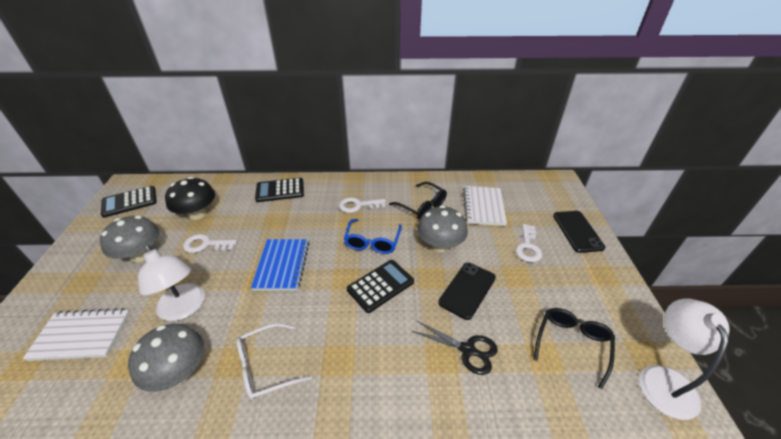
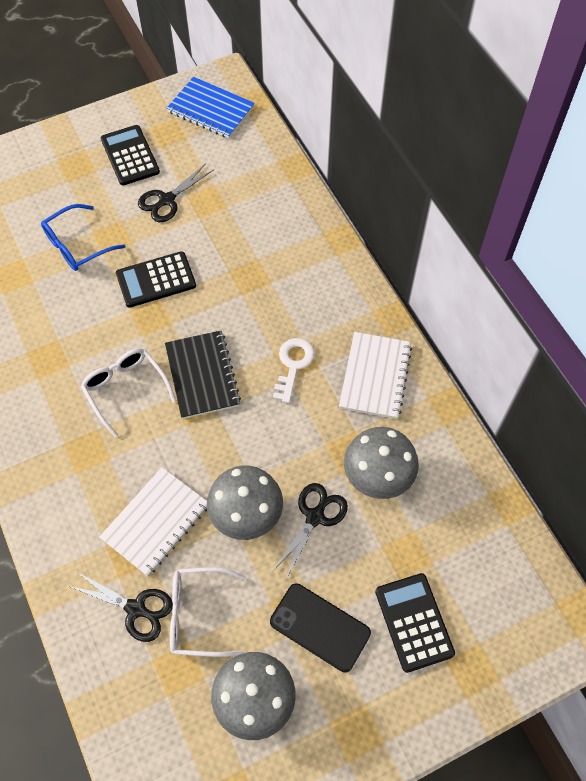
black glasses: [389,182,447,219] [533,308,615,389] = 2 -> none = 0
black mushroom: [165,177,215,220] = 1 -> none = 0
black notebook: none = 0 -> [165,330,241,419] = 1
black phone: [438,262,496,320] [553,211,605,253] = 2 -> [270,583,371,672] = 1
black scissors: [412,321,498,375] = 1 -> [69,572,173,642] [138,163,214,222] [273,483,348,579] = 3
white glasses: [236,323,312,400] = 1 -> [81,348,176,437] [170,567,246,657] = 2
white key: [183,234,237,253] [339,197,386,213] [515,224,542,262] = 3 -> [273,338,315,403] = 1
white lamp: [138,244,205,321] [639,298,730,420] = 2 -> none = 0

